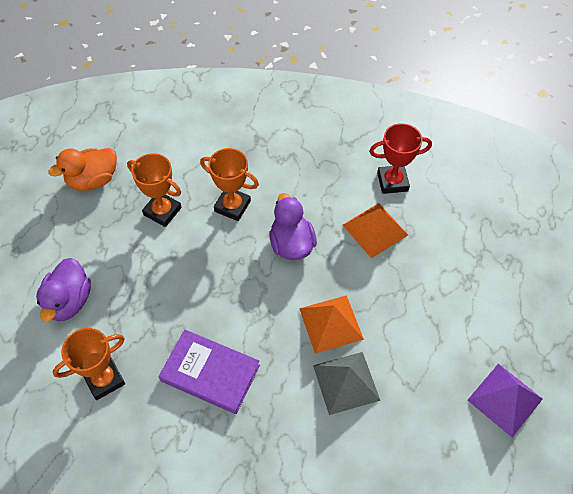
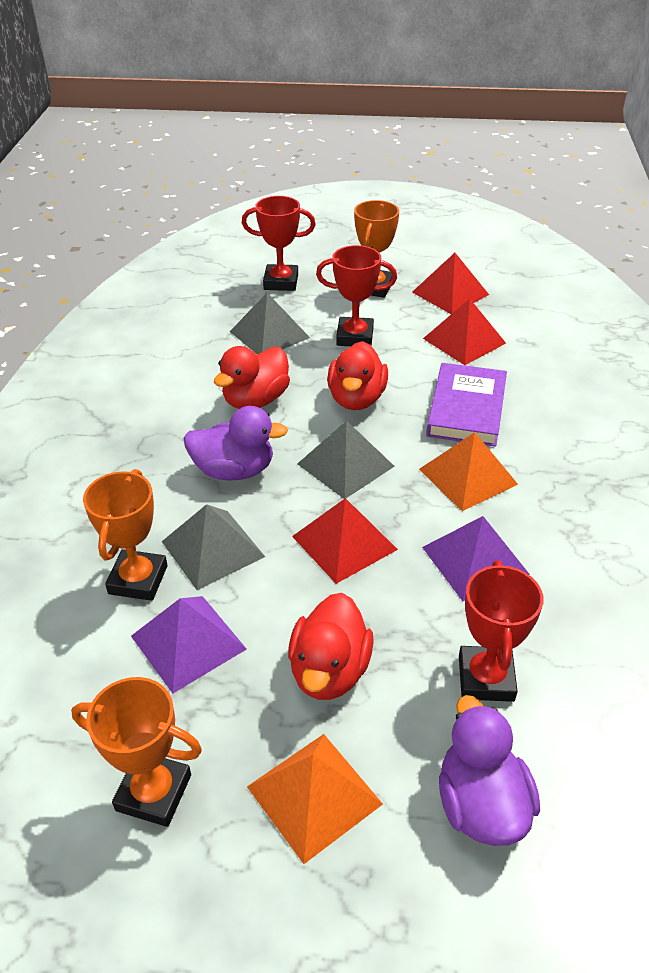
grey pyramid: [313,352,380,415] = 1 -> [162,504,265,590] [230,293,310,354] [297,421,395,499] = 3
orange duck: [48,148,117,191] = 1 -> none = 0
purple pyramid: [467,364,543,437] = 1 -> [131,596,246,694] [422,516,530,601] = 2
red duck: none = 0 -> [214,346,290,409] [288,593,374,700] [327,341,388,410] = 3
red pyramid: none = 0 -> [292,498,398,584] [412,253,489,314] [423,299,506,365] = 3
red trophy: [369,123,432,194] = 1 -> [242,196,316,291] [316,245,397,346] [459,560,544,702] = 3

